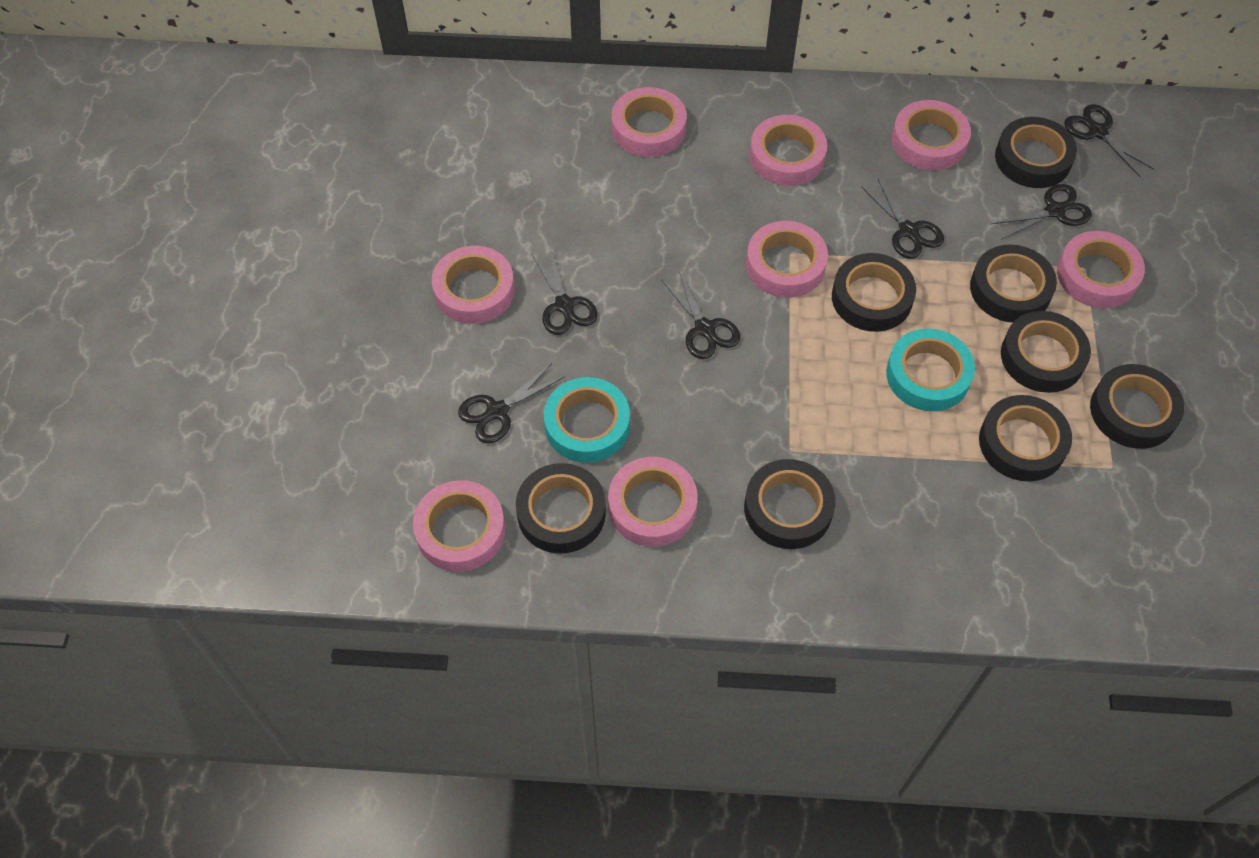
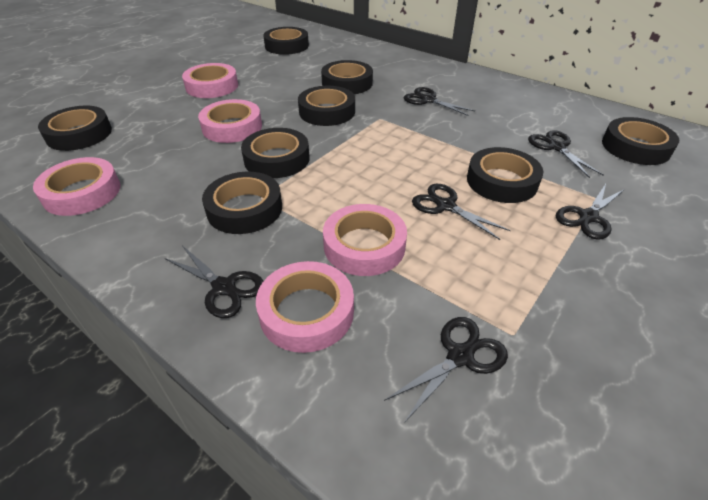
pink tape: [413,480,505,572] [432,246,515,324] [608,457,698,547] [612,87,687,157] [746,221,828,298] [749,115,827,186] [892,100,971,171] [1057,231,1145,308] = 8 -> [33,157,120,216] [182,63,238,98] [198,99,262,143] [256,261,354,353] [323,204,407,276] = 5
turquoise tape: [544,377,630,463] [886,329,975,411] = 2 -> none = 0

